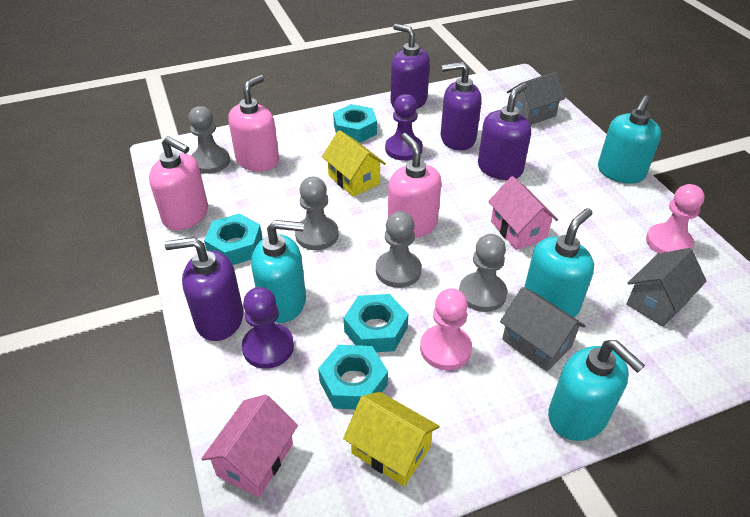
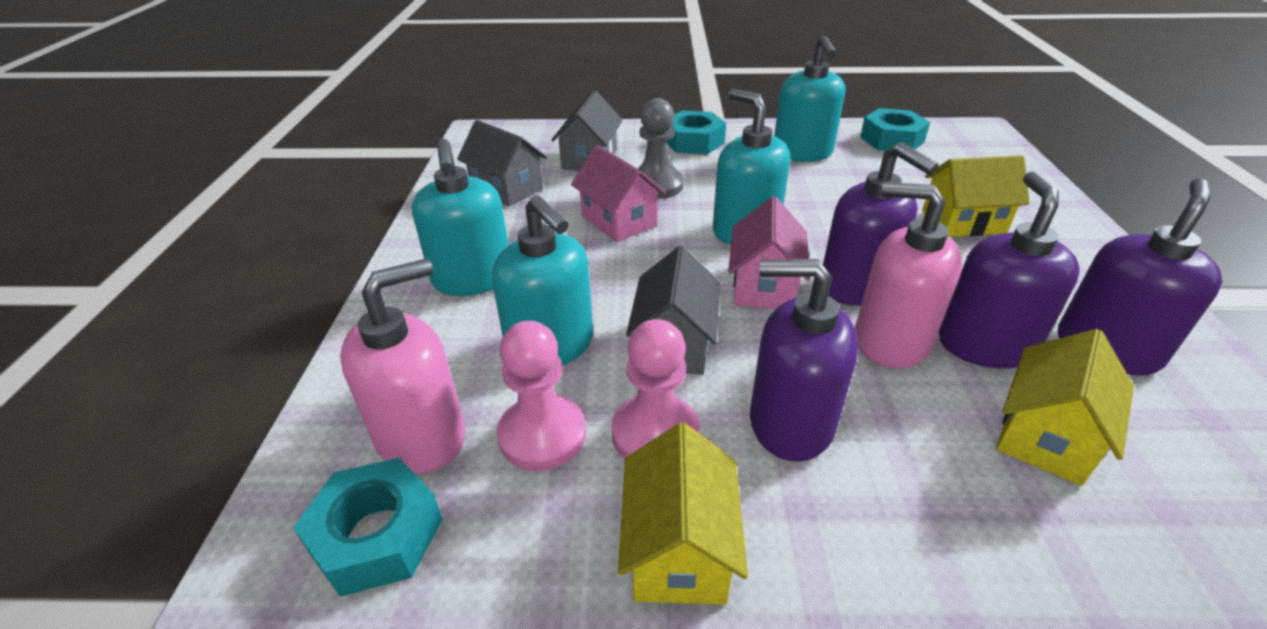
grey pawn: [189,106,230,174] [295,177,339,250] [376,211,421,288] [459,234,507,312] = 4 -> [638,98,684,199] = 1
pink soap dispenser: [149,136,208,230] [228,75,279,172] [388,133,441,238] = 3 -> [340,258,465,474] [855,182,962,369] = 2
purple pawn: [242,287,294,369] [385,94,423,161] = 2 -> none = 0
turquoise nut: [204,213,263,265] [318,345,388,409] [333,104,377,143] [344,294,408,352] = 4 -> [293,458,443,597] [667,111,726,154] [860,108,930,151] = 3
yellow house: [322,130,386,197] [343,392,440,486] = 2 -> [618,423,748,605] [922,155,1030,237] [996,329,1134,486] = 3

